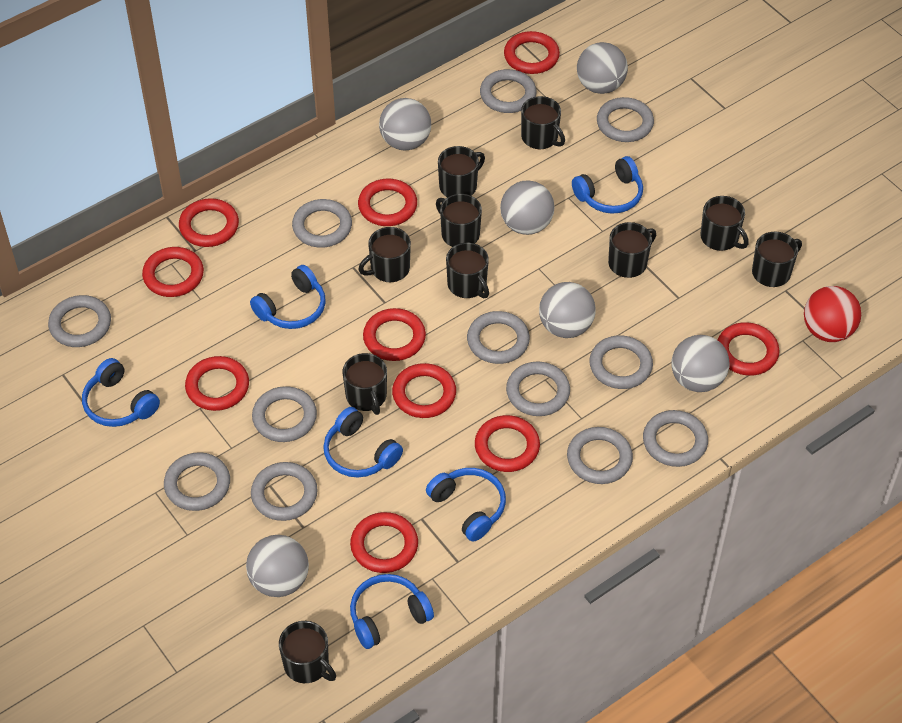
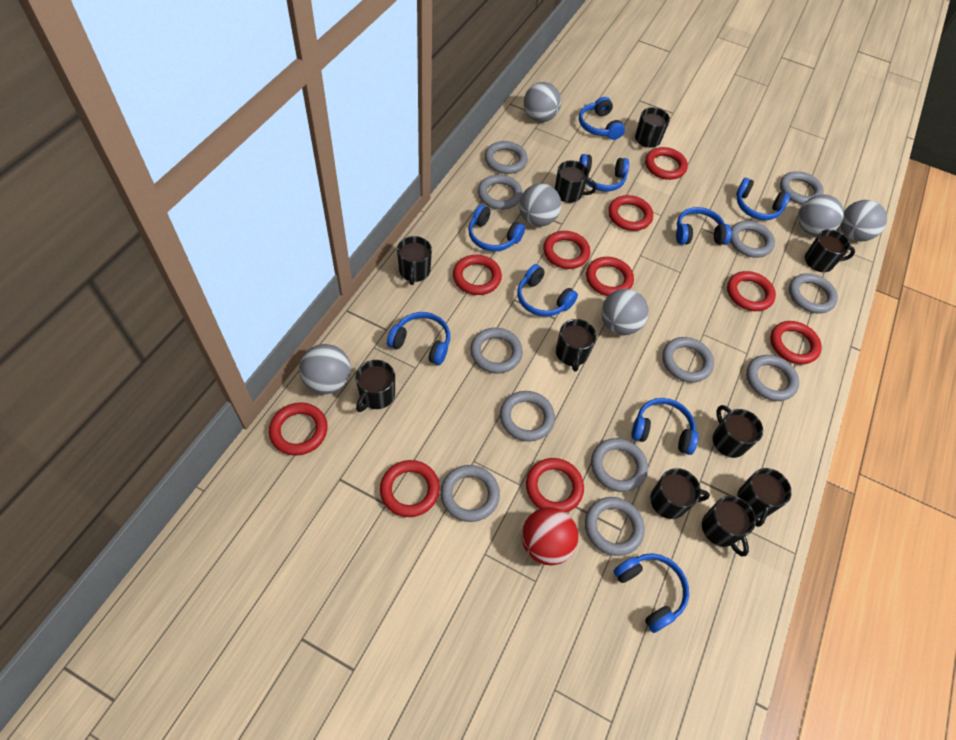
blue headphones: [82,358,160,427] [250,265,326,329] [323,407,403,477] [350,574,434,649] [426,468,506,542] [572,156,643,214] = 6 -> [387,312,450,365] [468,205,525,251] [517,264,578,317] [579,97,625,140] [579,154,629,191] [614,553,689,633] [631,398,698,455] [676,207,732,245] [736,178,790,220] = 9

